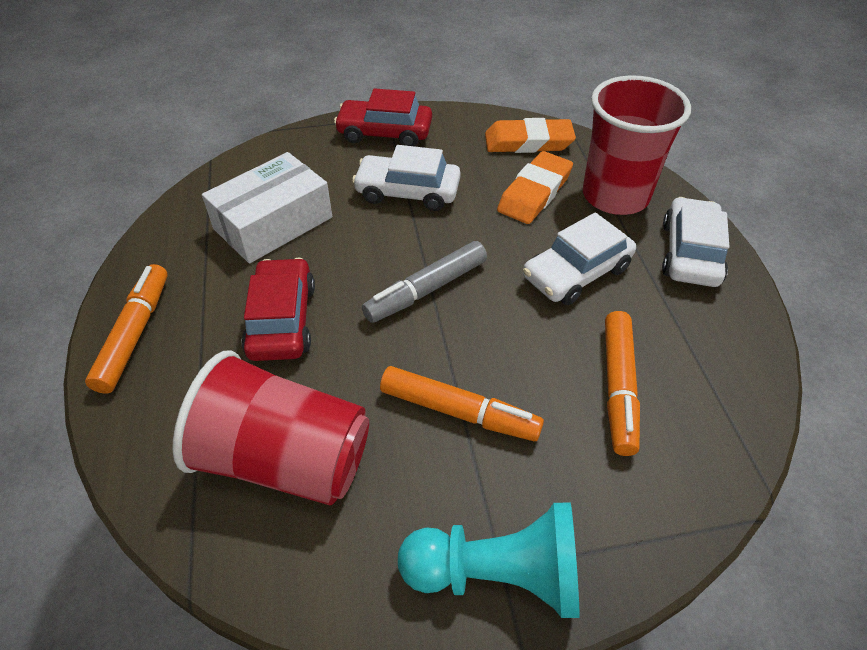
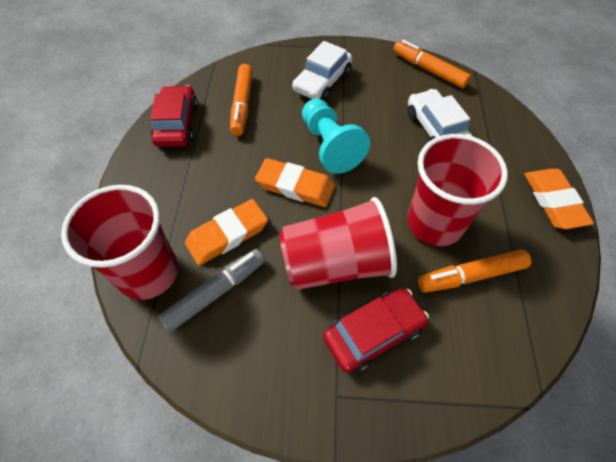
orange eraser: [485,118,576,153] [497,151,573,224] = 2 -> [185,199,268,266] [255,158,335,207] [524,169,594,229] = 3
red cup: [172,350,369,505] [583,75,691,215] = 2 -> [61,185,178,300] [279,197,397,290] [407,134,508,246] = 3
white box: [202,152,332,263] = 1 -> none = 0
white car: [352,145,461,211] [523,213,636,305] [662,197,729,287] = 3 -> [292,41,352,101] [407,89,472,141] = 2

